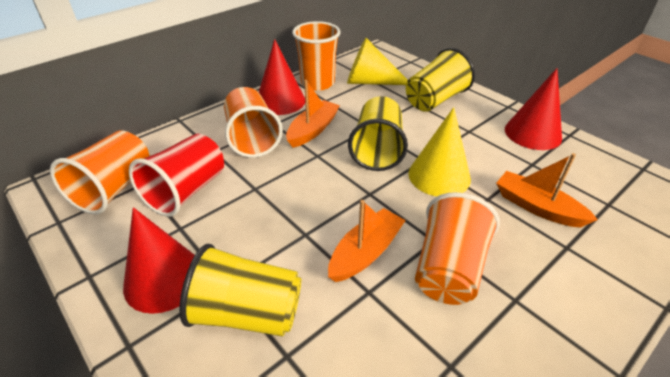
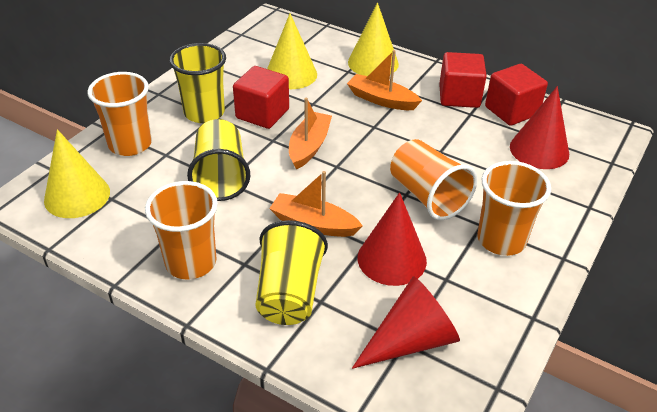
red cube: none = 0 -> [233,66,289,129] [439,52,487,108] [485,64,548,126] = 3
red cup: [129,134,224,217] = 1 -> none = 0
yellow cone: [347,38,408,85] [408,107,471,196] = 2 -> [44,129,110,218] [267,14,317,89] [348,2,399,76] = 3

